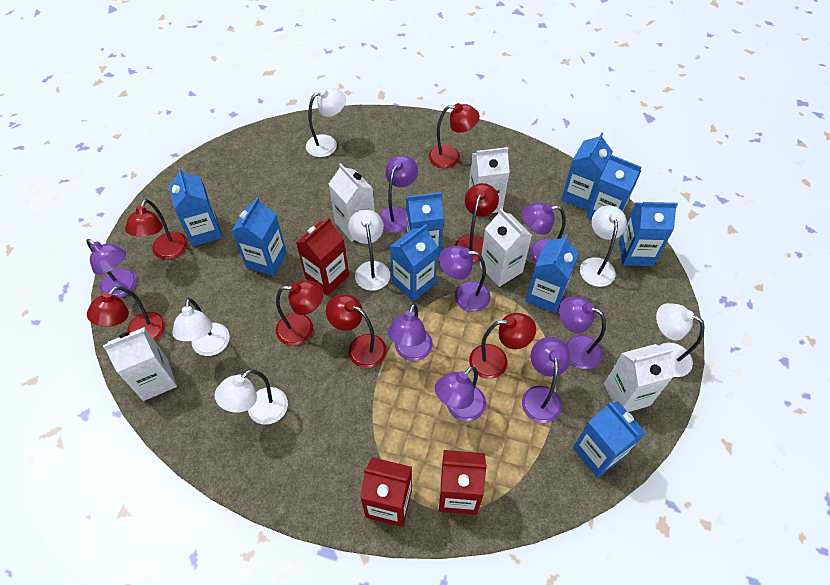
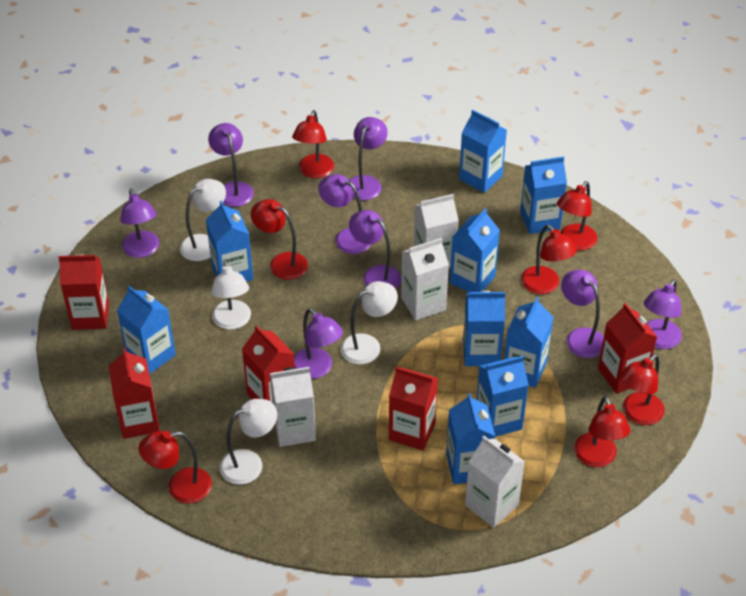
red carton: [296,217,349,295] [360,457,412,527] [439,450,487,515] = 3 -> [58,255,109,330] [109,348,160,439] [242,325,295,402] [389,367,438,451] [598,303,657,394] = 5
white carton: [103,327,177,401] [329,163,375,241] [469,147,510,213] [480,208,532,287] [604,344,674,412] = 5 -> [270,367,316,447] [401,238,449,321] [414,194,459,268] [465,436,525,528] = 4
white lamp: [172,298,230,356] [215,369,288,425] [306,88,346,157] [348,209,390,291] [580,205,627,287] [656,303,704,377] = 6 -> [180,179,226,261] [211,259,251,330] [220,399,277,485] [340,281,398,365] = 4

